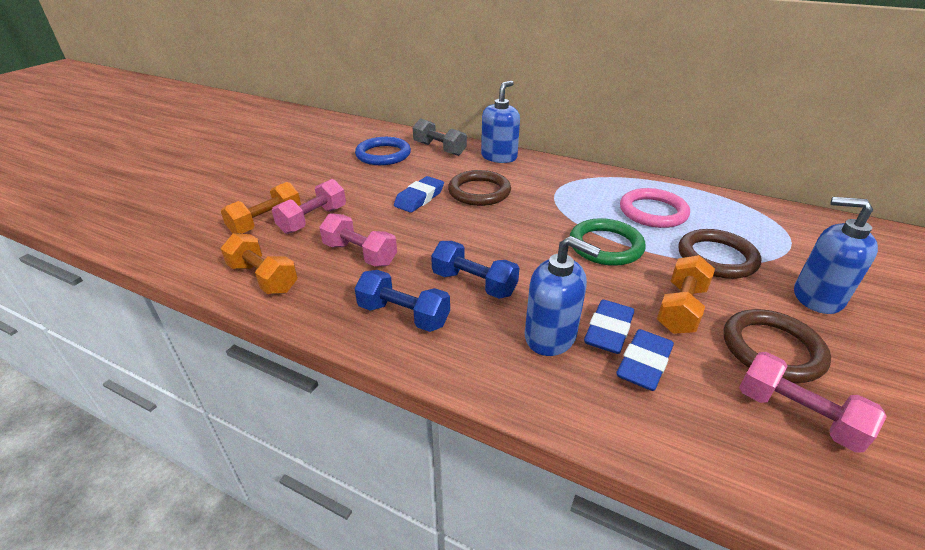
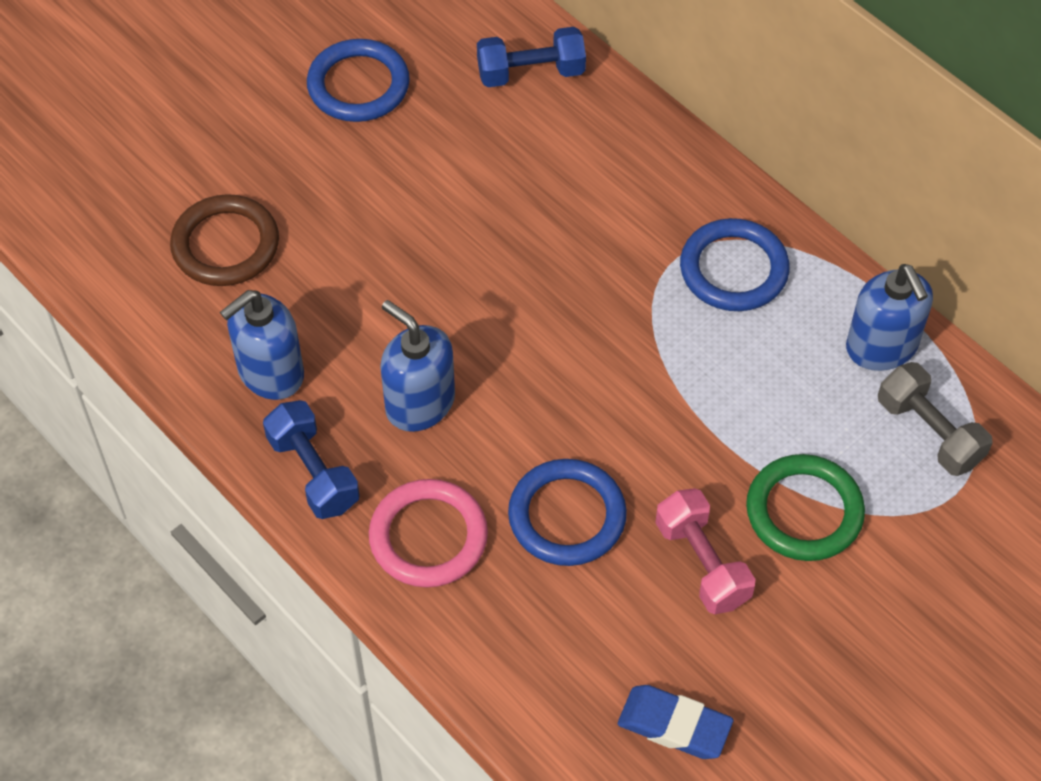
blue eraser: [394,176,444,213] [584,300,634,354] [616,329,674,391] = 3 -> [618,685,733,759] = 1
blue ring: [355,137,411,165] = 1 -> [307,39,410,122] [508,459,627,566] [680,218,790,311] = 3
brown ring: [448,170,511,206] [679,229,762,279] [724,309,831,383] = 3 -> [170,194,279,286] = 1
orange dumbbell: [220,233,298,294] [221,182,301,234] [657,255,715,334] = 3 -> none = 0
pink dumbbell: [272,179,346,234] [319,213,397,267] [739,352,887,453] = 3 -> [656,488,755,614] = 1

